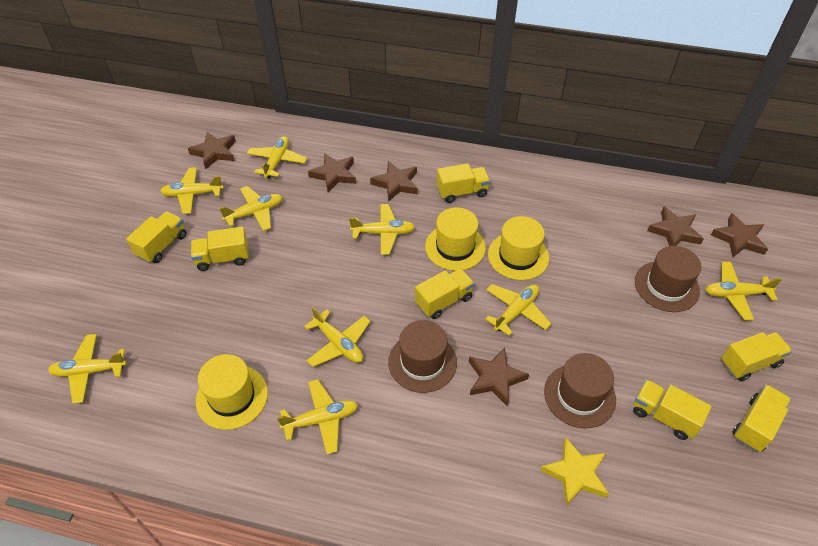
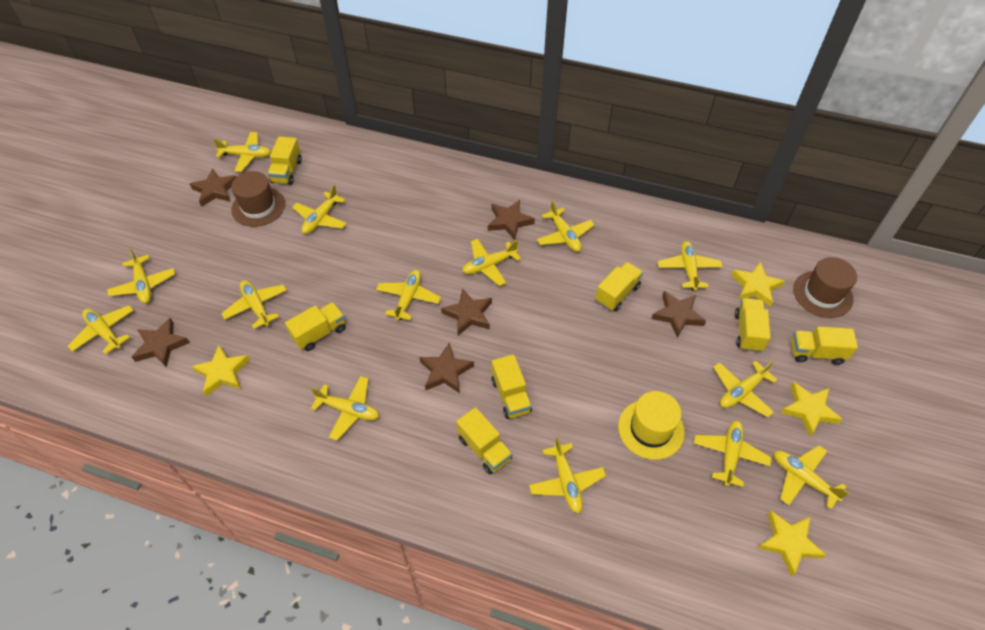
brown hat: [388,320,457,393] [544,353,616,428] [635,246,701,312] = 3 -> [231,171,285,227] [793,257,857,318] = 2
yellow hat: [196,354,268,430] [425,208,486,271] [488,216,549,280] = 3 -> [618,391,685,460] = 1
yellow plane: [48,334,127,404] [160,167,224,214] [219,186,282,231] [247,136,307,179] [277,379,358,455] [304,307,371,367] [349,204,415,255] [485,284,551,336] [705,262,782,320] = 9 -> [67,305,134,354] [107,248,175,303] [213,132,271,172] [221,280,287,329] [292,185,347,234] [311,376,379,441] [376,270,441,321] [462,239,521,286] [529,437,606,513] [537,201,595,252] [658,241,723,291] [694,421,772,487] [713,360,777,417] [774,445,849,509] = 14
yellow star: [540,437,609,506] = 1 -> [191,345,250,396] [731,261,785,307] [758,511,827,577] [780,382,843,437] = 4

